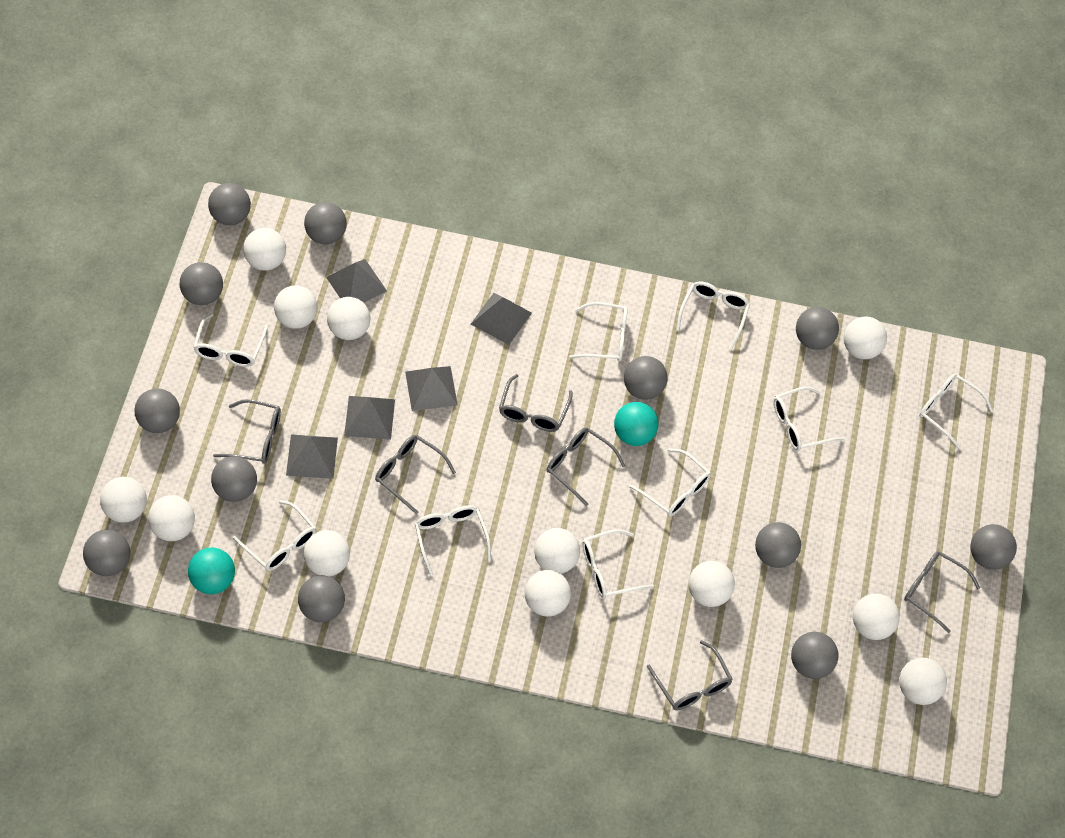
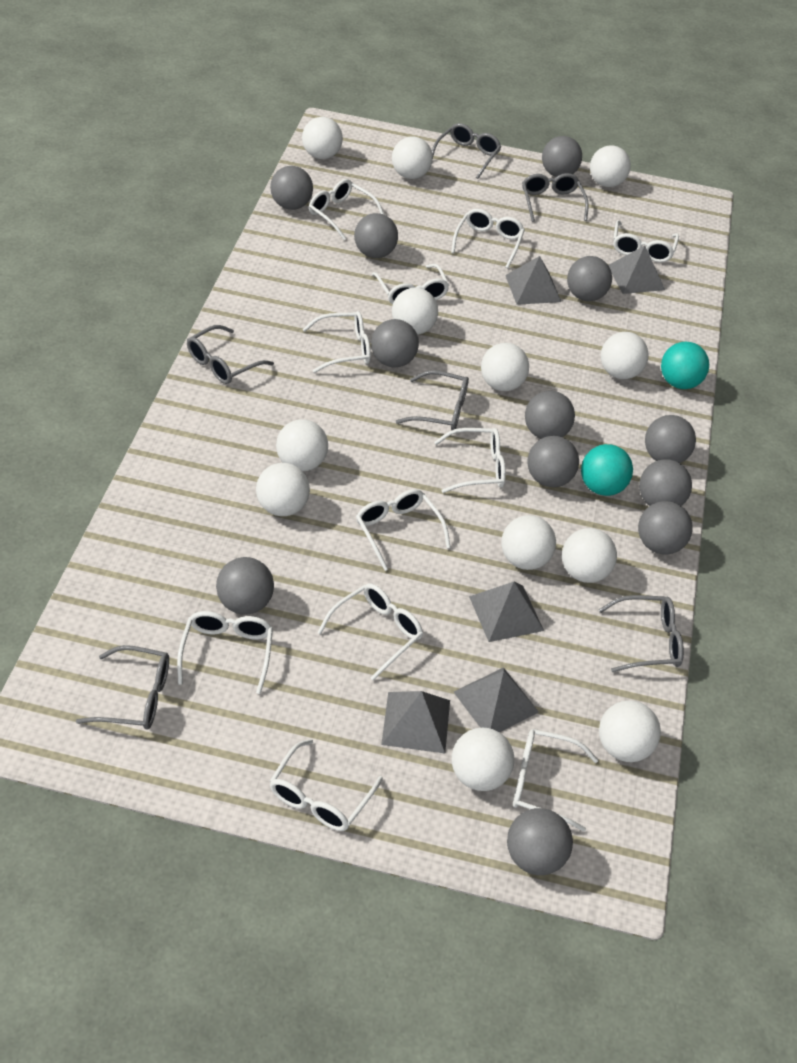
white glasses: [193,313,268,367] [233,500,316,571] [415,505,491,576] [569,302,628,361] [582,529,654,598] [629,448,711,517] [676,281,750,349] [774,387,844,451] [919,373,993,450] = 9 -> [177,611,273,694] [270,739,383,831] [302,311,371,373] [309,179,384,240] [317,583,423,681] [356,489,451,571] [372,264,449,304] [434,428,506,493] [451,209,525,268] [513,729,598,832] [613,220,679,263] = 11

